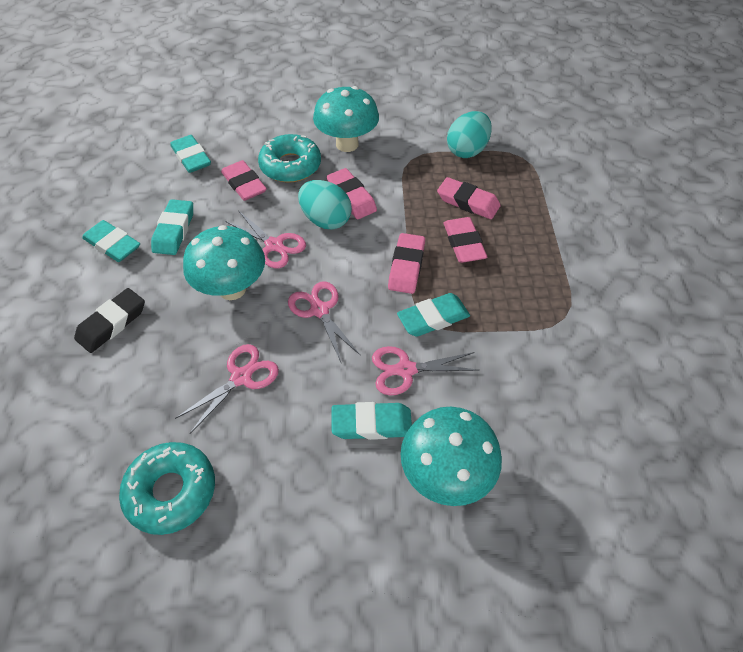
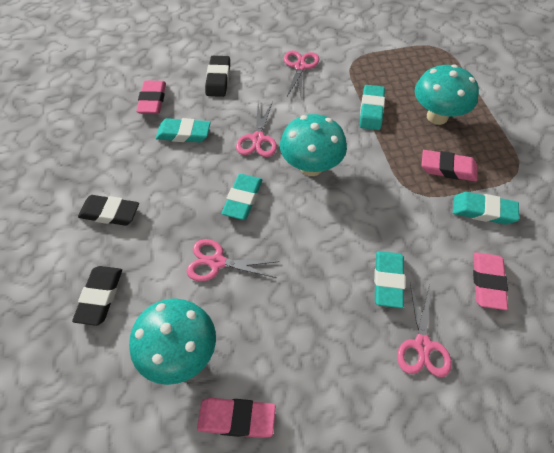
black eraser: [74,288,145,353] = 1 -> [72,266,122,326] [78,195,139,226] [205,56,230,97] = 3
pink eraser: [221,160,267,201] [327,168,377,219] [388,233,425,294] [437,177,500,219] [443,217,487,263] = 5 -> [136,81,166,114] [197,398,276,438] [422,150,478,182] [473,252,508,310] = 4
turquoise donut: [119,442,215,535] [258,134,321,183] = 2 -> none = 0
turquoise egg: [298,180,352,229] [447,111,492,158] = 2 -> none = 0

